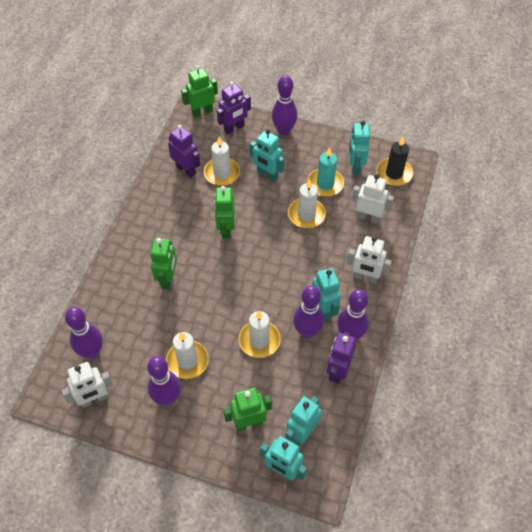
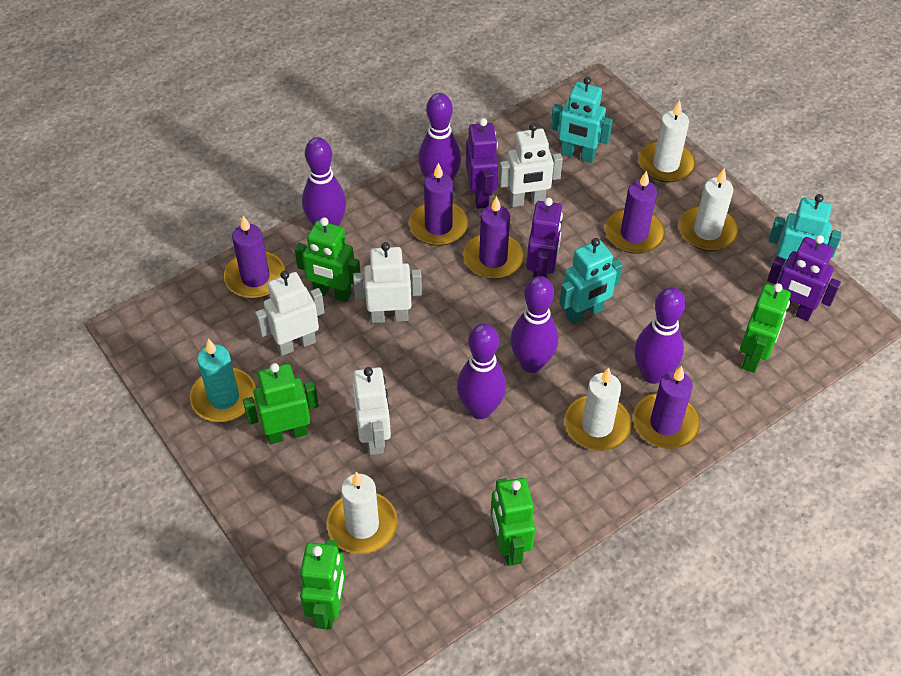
black candle: [377,137,413,186] = 1 -> none = 0
green robot: [150,238,177,289] [181,65,218,118] [214,186,235,238] [223,388,272,431] = 4 -> [243,363,319,444] [295,217,360,302] [300,540,346,629] [491,478,535,566] [740,283,791,373] = 5
purple candle: none = 0 -> [224,215,285,299] [409,163,468,246] [463,196,524,279] [605,171,665,254] [633,366,700,449] = 5
turquoise robot: [250,129,284,181] [260,436,307,481] [286,396,322,446] [312,268,341,320] [349,121,370,174] = 5 -> [551,77,613,163] [559,238,623,324] [769,194,842,272] = 3
white robot: [62,362,113,408] [347,236,392,284] [352,174,394,224] = 3 -> [255,271,325,356] [353,242,422,323] [353,367,391,455] [499,123,563,207] = 4

